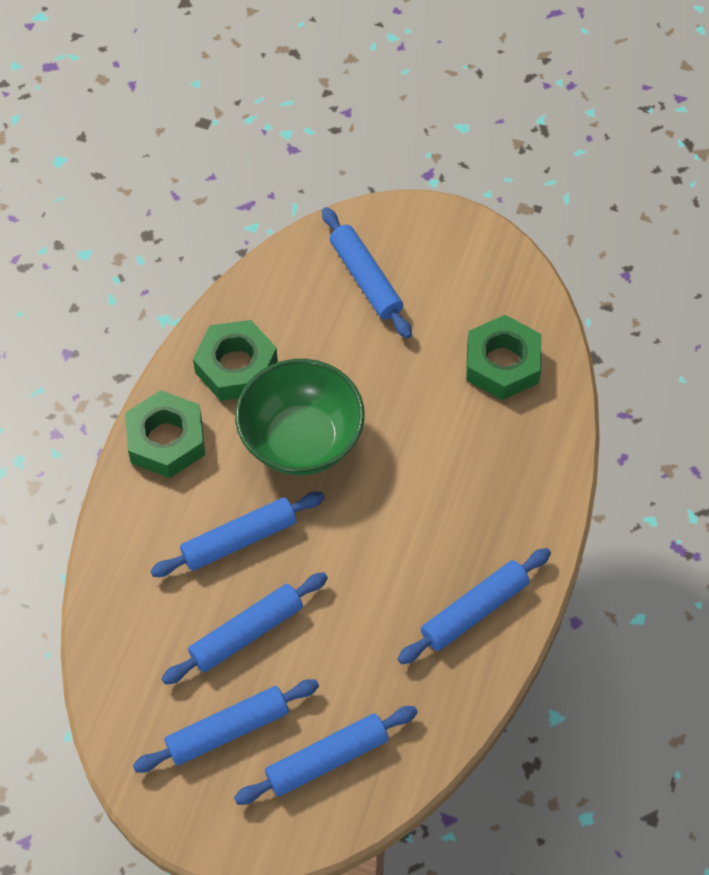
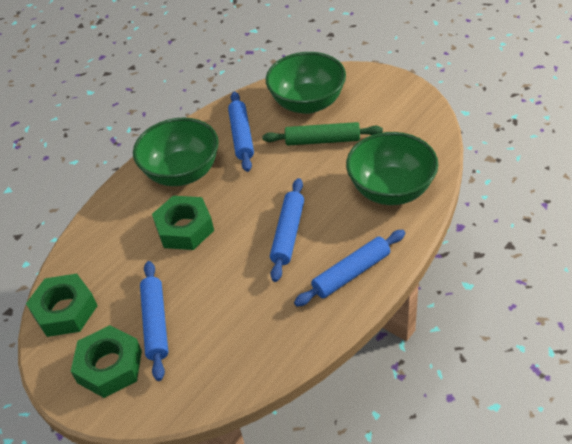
blue rolling pin: [133,679,319,773] [150,492,325,577] [161,572,328,685] [234,706,418,805] [322,207,412,339] [398,548,551,664] = 6 -> [140,261,169,381] [228,92,254,172] [270,178,304,282] [294,230,405,307] = 4
green bowl: [235,359,365,476] = 1 -> [133,118,219,186] [266,52,346,114] [346,132,438,205] = 3
green rolling pin: none = 0 -> [262,122,383,146] = 1

